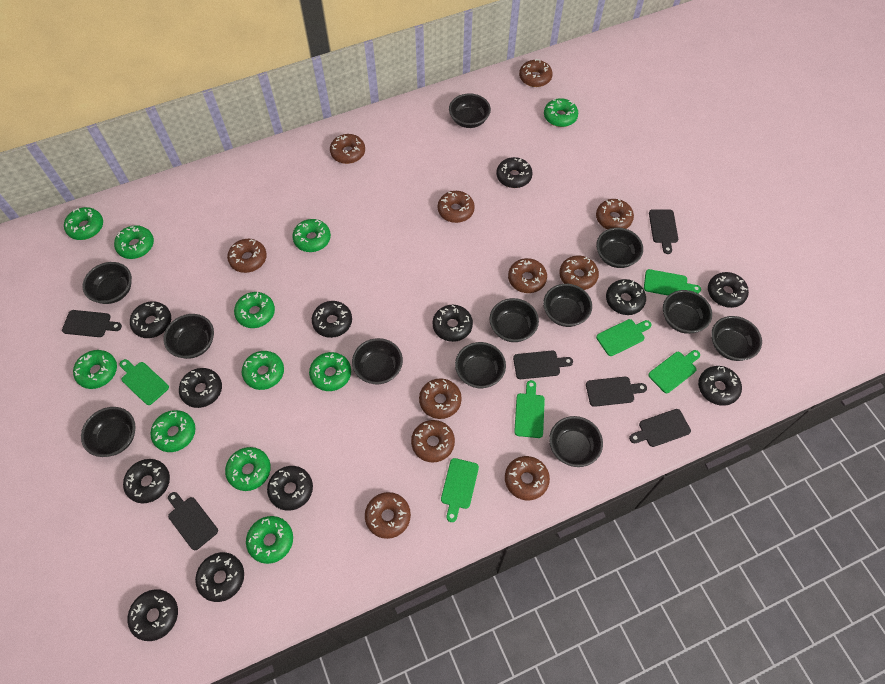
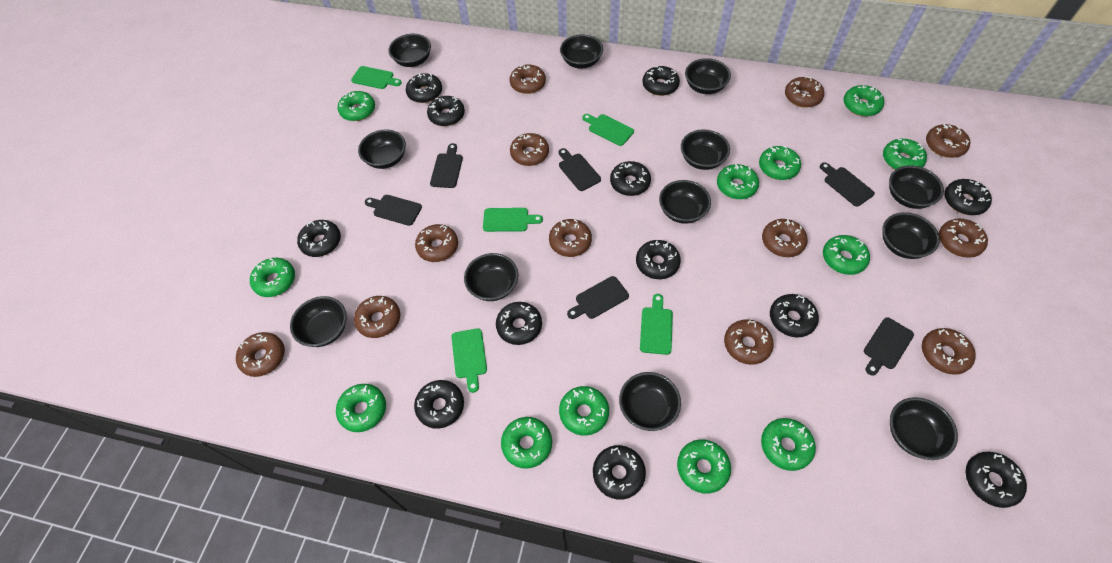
brown donut: [227,239,267,273] [330,134,365,164] [365,492,411,539] [411,420,455,463] [419,378,462,419] [438,191,475,223] [505,456,550,500] [508,258,547,293] [519,59,553,87] [559,255,599,290] [596,199,634,229] = 11 -> [236,332,285,377] [354,296,400,338] [415,224,458,262] [510,64,546,94] [510,133,549,166] [549,219,592,257] [724,319,774,365] [762,219,808,257] [785,76,824,108] [922,328,976,375] [926,124,970,158] [939,218,988,258] = 12
green cutting board: [119,359,169,405] [441,458,479,522] [514,380,545,438] [596,319,652,356] [644,269,701,296] [648,350,700,393] = 6 -> [351,66,402,89] [452,328,487,393] [483,208,543,232] [582,114,634,146] [640,294,673,355] = 5
green donut: [64,207,103,240] [73,350,117,389] [114,225,154,259] [150,410,195,452] [225,447,271,491] [234,292,275,328] [242,351,284,390] [246,516,293,564] [292,219,331,252] [309,352,351,391] [544,98,578,127] = 11 -> [250,258,295,297] [336,384,386,432] [338,91,375,121] [501,417,552,469] [559,386,609,436] [677,439,731,494] [717,164,759,199] [759,146,801,180] [761,418,816,471] [823,235,870,275] [843,85,884,116] [883,139,927,170] = 12

